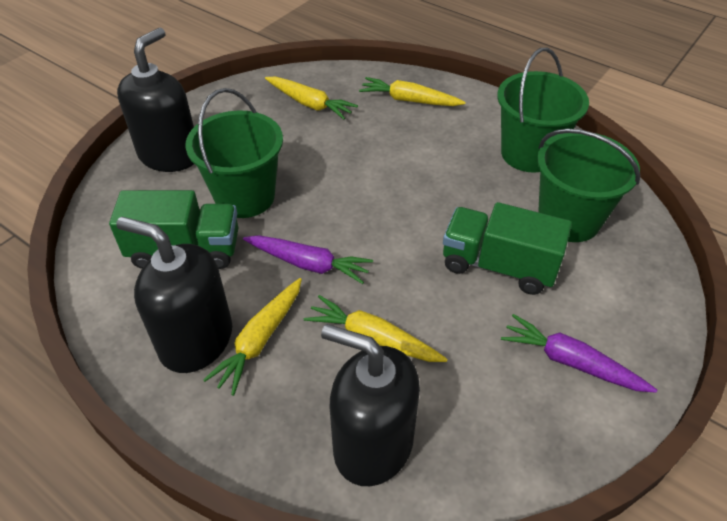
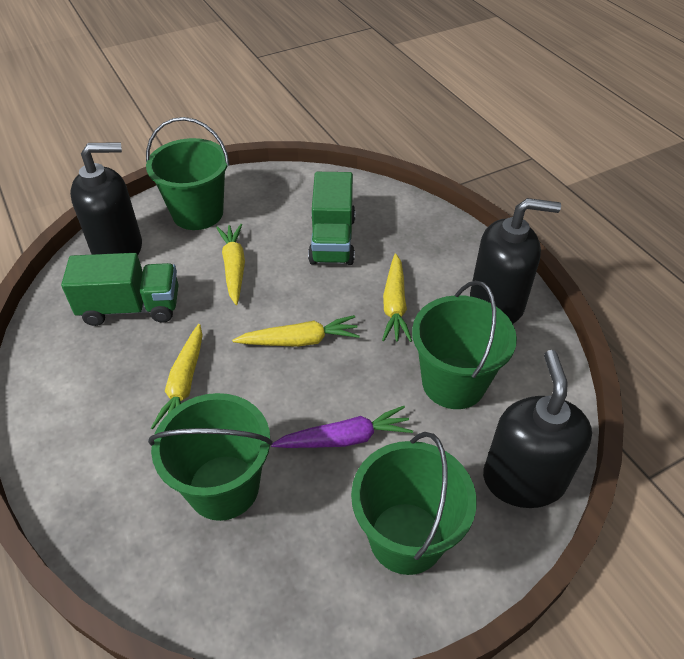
green bucket: [185,88,283,218] [497,48,589,172] [537,129,640,242] = 3 -> [146,117,229,230] [148,393,273,521] [351,432,477,575] [412,280,517,409] = 4
purple carrot: [243,235,373,284] [501,314,657,393] = 2 -> [271,406,413,448] = 1

